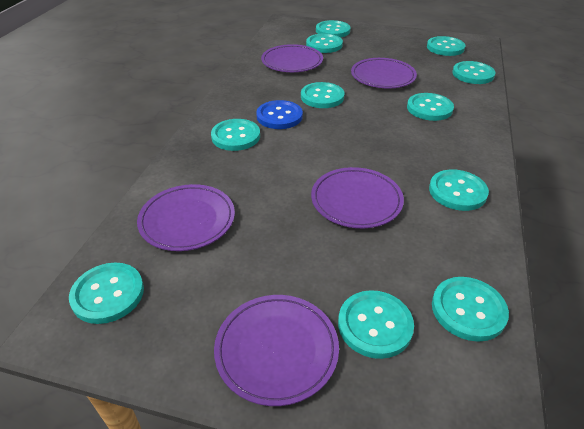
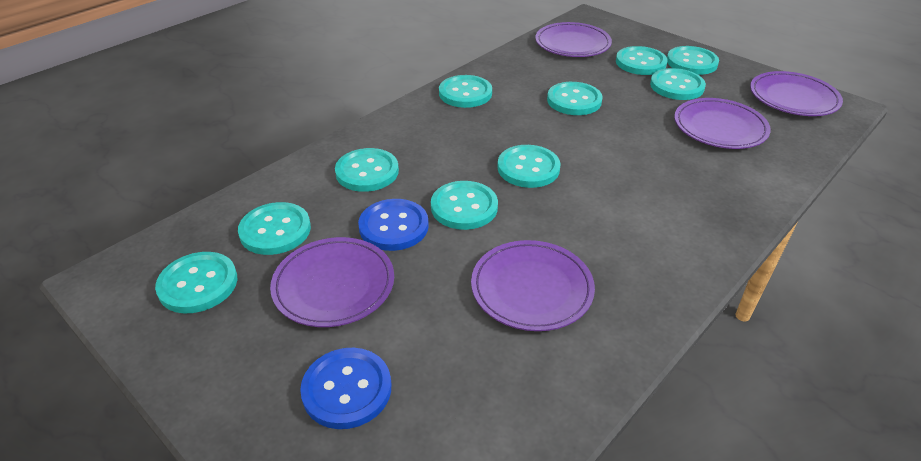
blue button: [256,100,303,129] = 1 -> [300,348,391,429] [358,199,429,251] = 2
turquoise button: [69,263,144,324] [211,119,260,151] [301,82,344,108] [306,34,343,53] [316,20,351,38] [338,290,414,359] [407,93,454,121] [427,36,465,56] [429,169,489,211] [432,277,509,342] [452,61,496,84] = 11 -> [155,252,237,313] [238,202,311,255] [335,148,399,192] [431,181,498,230] [439,75,492,108] [497,145,561,188] [547,82,603,115] [616,46,667,75] [650,68,706,100] [667,46,719,75] = 10

